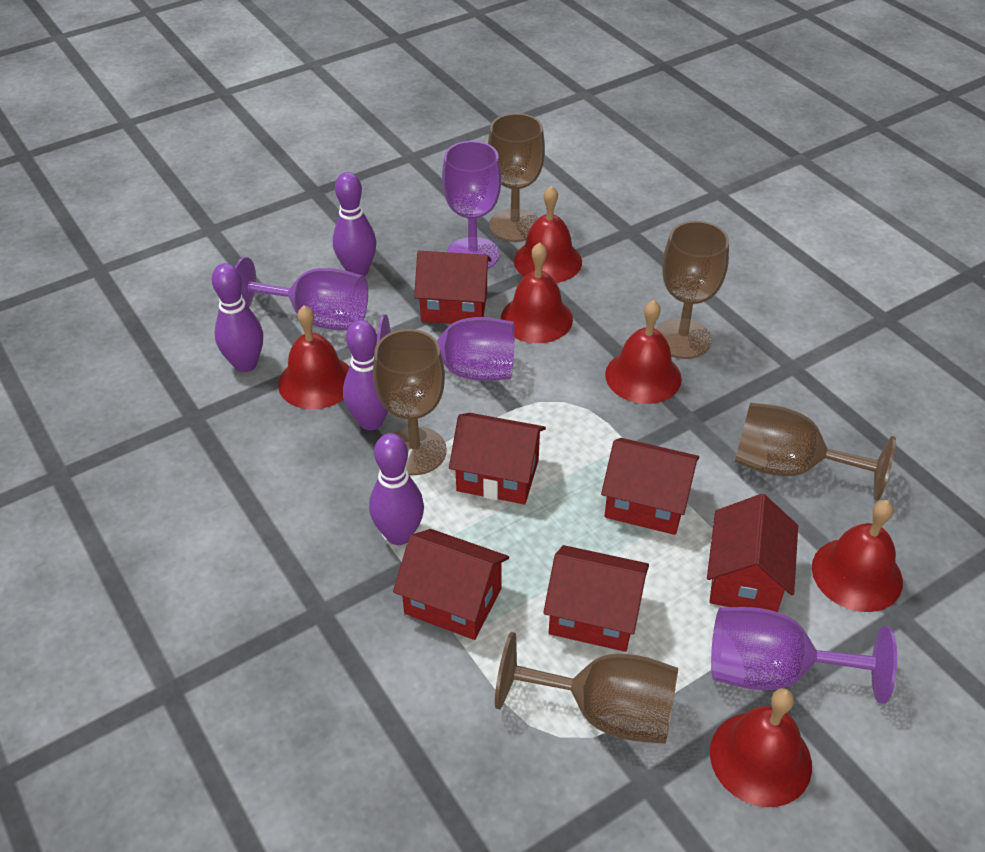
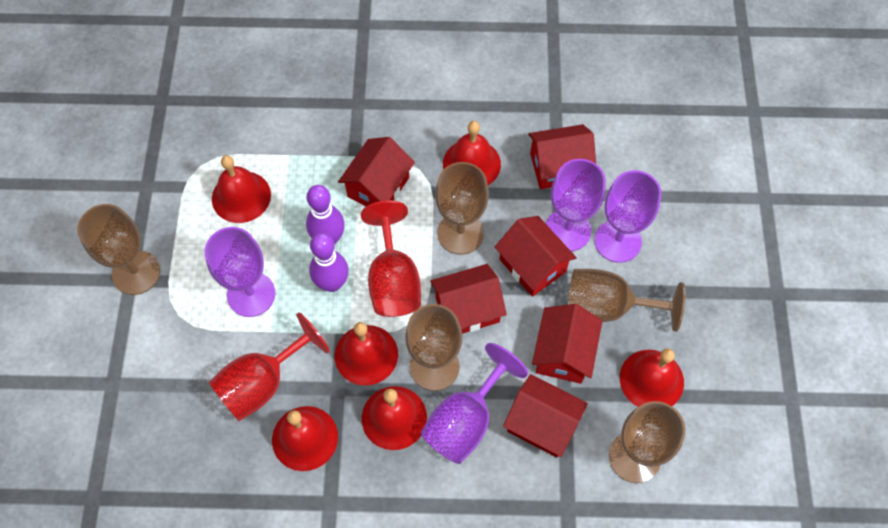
purple bowling pin: [212,263,263,372] [333,172,377,276] [343,320,388,430] [369,433,424,545] = 4 -> [306,185,345,245] [309,233,349,292] = 2
red goblet: none = 0 -> [208,312,329,421] [361,200,421,317] = 2

